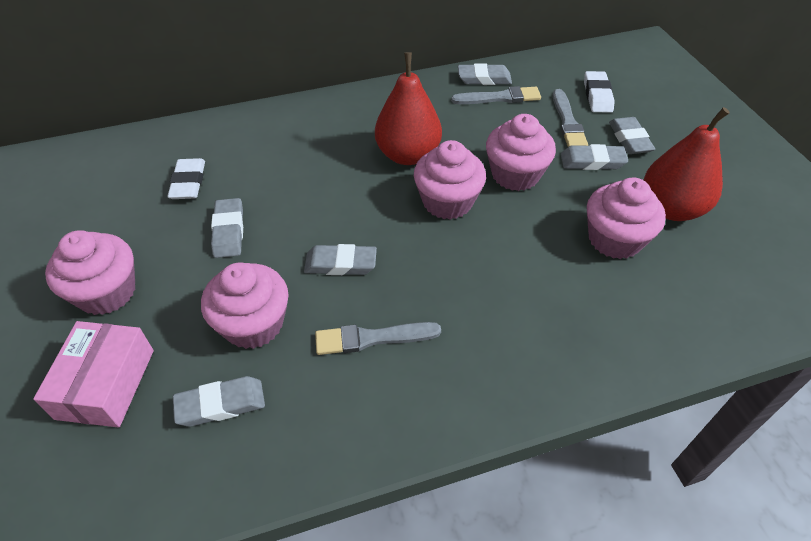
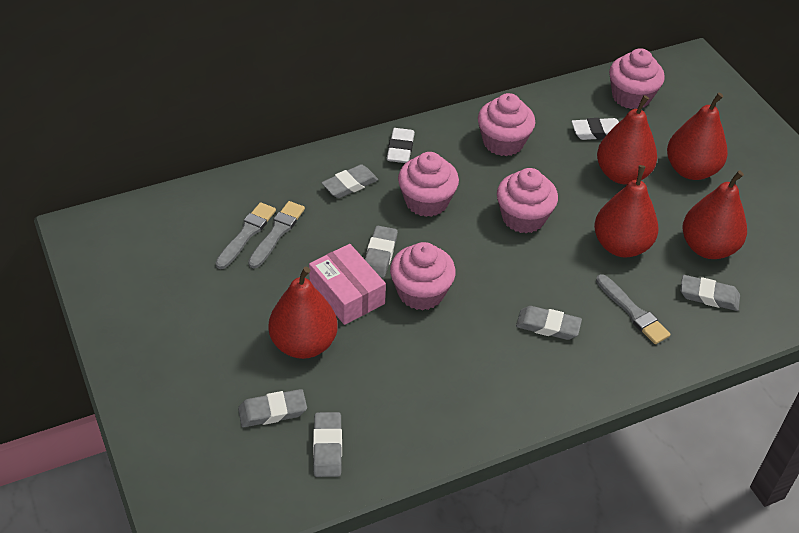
red pear: [375,52,442,165] [644,107,730,221] = 2 -> [269,266,338,359] [594,165,659,257] [597,95,657,184] [667,93,728,180] [682,170,747,259] = 5

